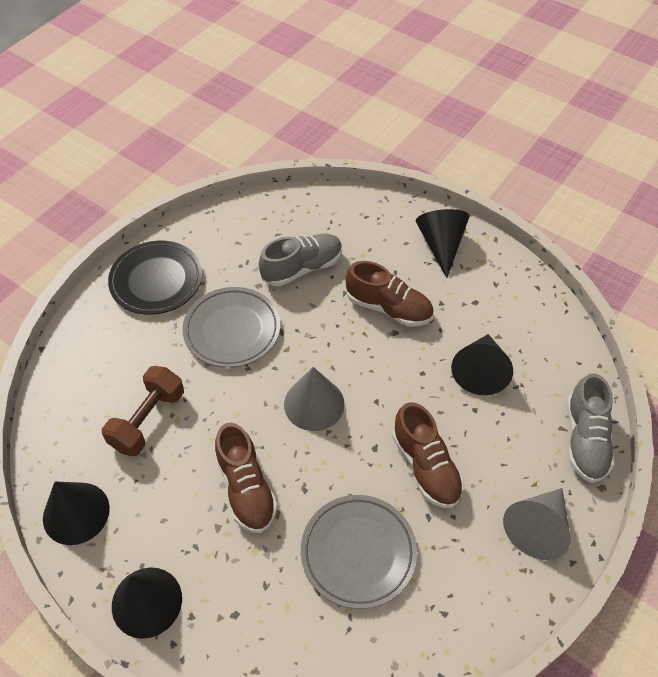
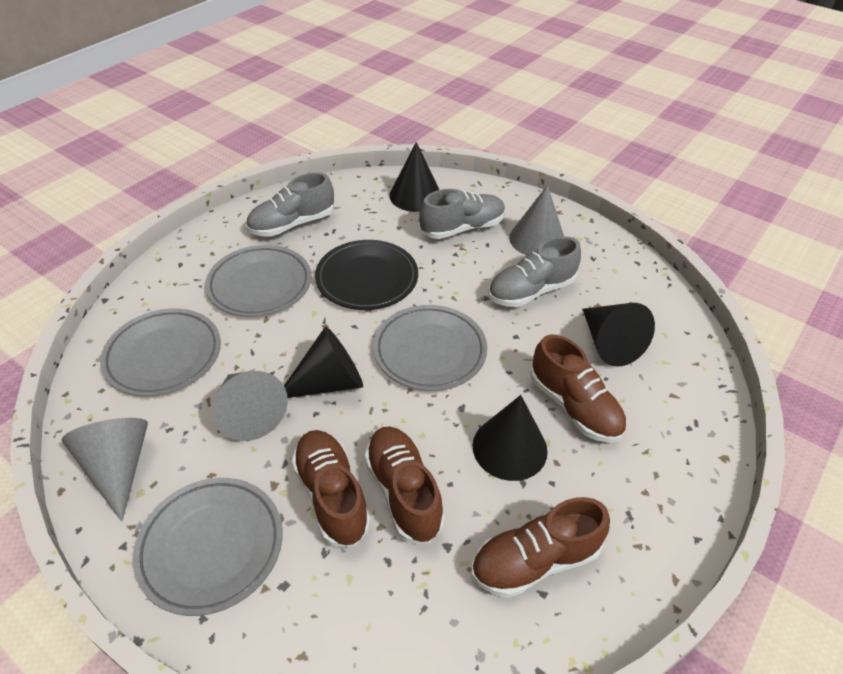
brown dumbbell: [102,366,184,457] = 1 -> none = 0
brown shoe: [215,423,278,533] [346,261,434,327] [392,402,464,508] = 3 -> [292,430,371,547] [364,426,445,544] [471,497,610,598] [530,335,627,443] = 4
grey cone: [284,367,345,431] [503,488,571,560] = 2 -> [61,418,148,522] [212,371,288,441] [509,185,564,255] = 3
grey plate: [182,287,280,368] [301,495,417,609] = 2 -> [100,309,221,396] [133,478,283,616] [205,245,312,317] [373,305,487,391] = 4
grey shoe: [259,234,342,286] [567,373,615,483] = 2 -> [246,172,334,237] [419,189,505,239] [488,236,581,307] = 3

